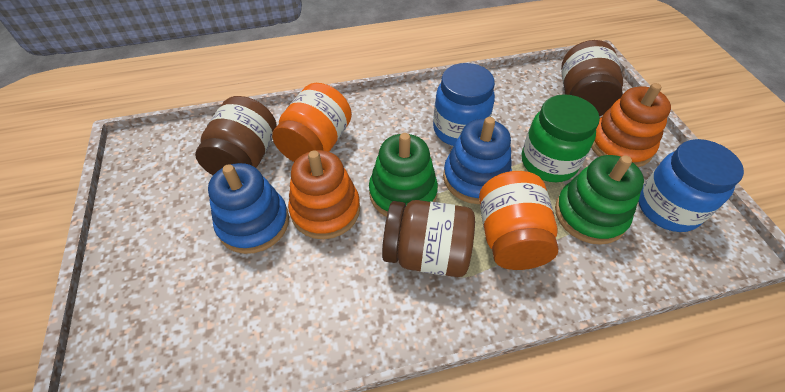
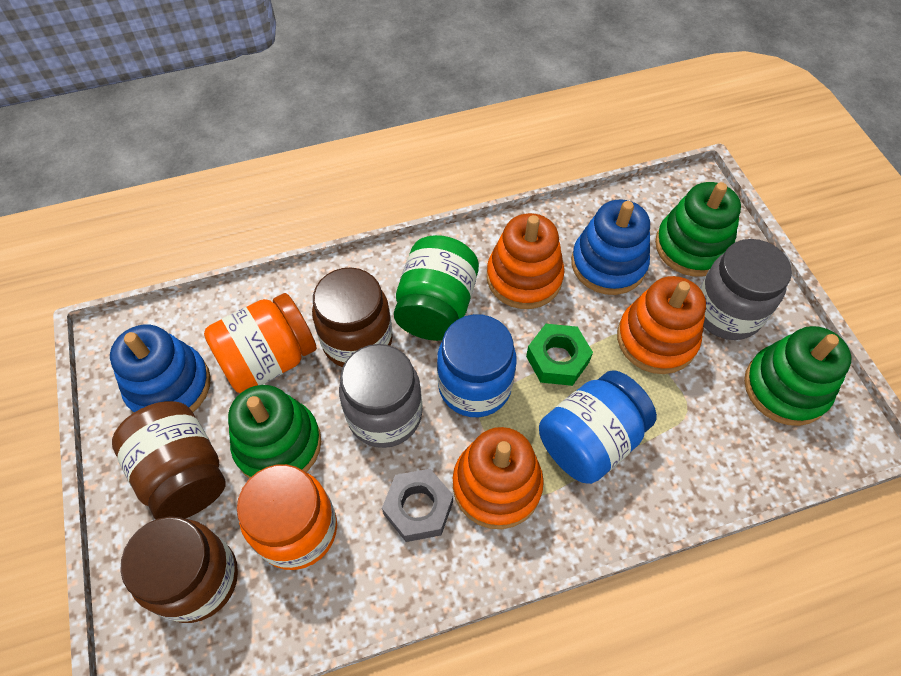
green nut: none = 0 -> [526,324,593,386] = 1
green stacking toy: [369,133,438,217] [555,155,644,245] = 2 -> [228,385,321,479] [655,182,741,277] [744,326,851,426] = 3
grey jar: none = 0 -> [339,344,422,448] [699,239,792,340] = 2
grey nut: none = 0 -> [382,469,453,542] = 1
orange stacking toy: [288,150,360,239] [591,83,671,167] = 2 -> [453,427,544,529] [487,213,564,309] [617,276,706,374] = 3

